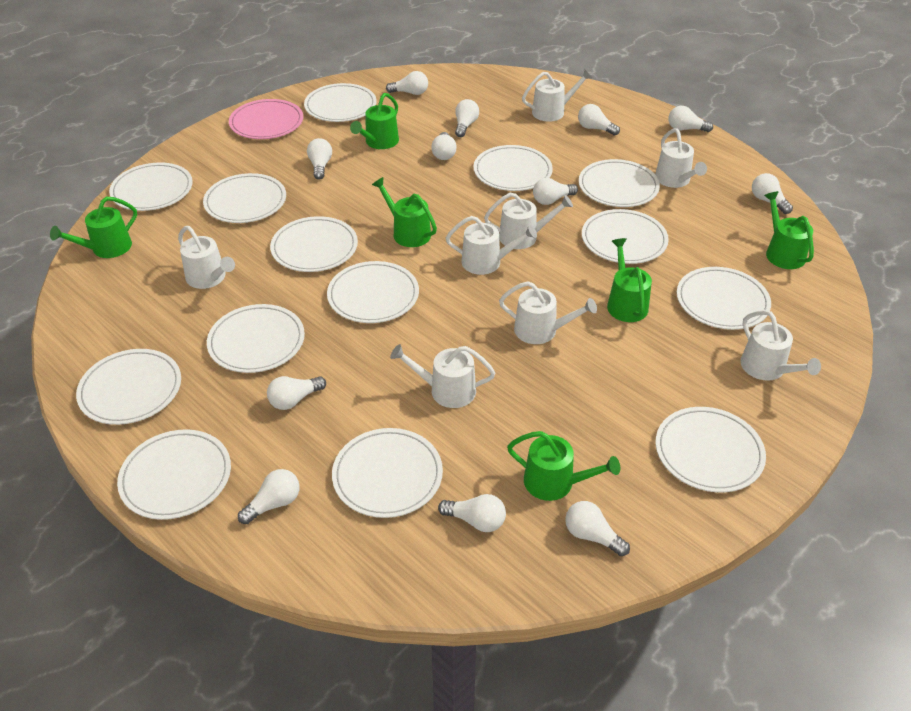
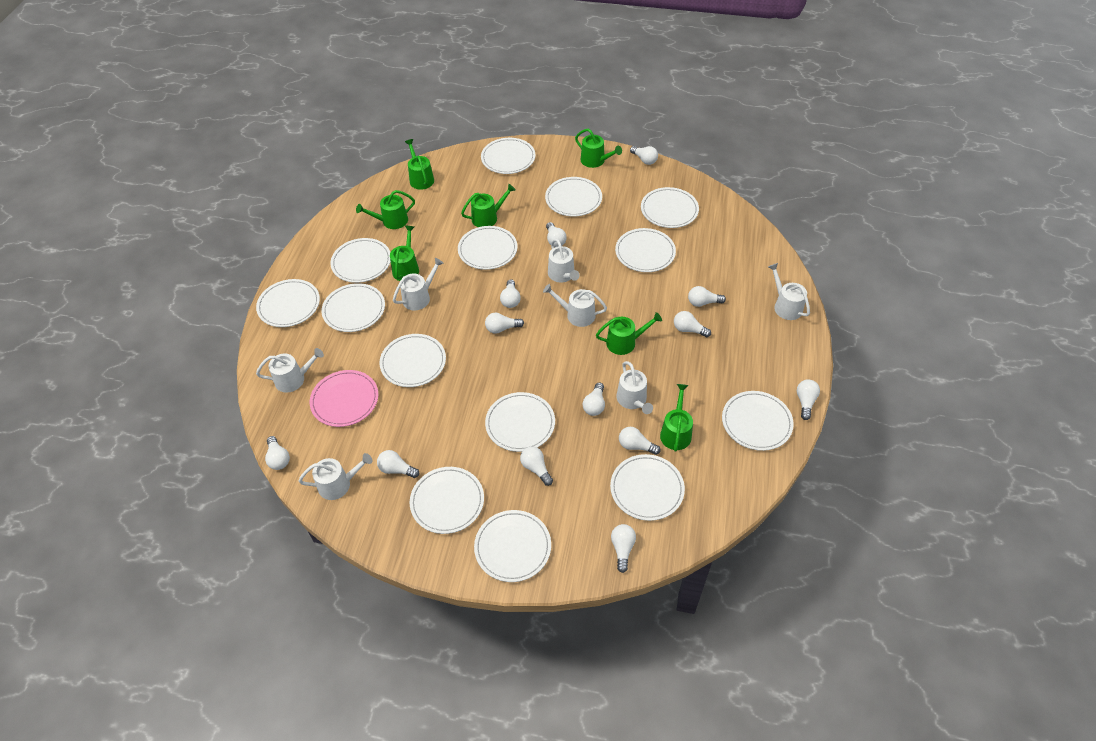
green watering can: [50,197,137,258] [350,93,399,149] [372,177,437,247] [507,431,620,501] [607,238,652,322] [764,191,814,269] = 6 -> [356,190,415,229] [390,226,419,281] [405,139,434,190] [461,184,515,227] [575,129,622,168] [596,312,662,355] [660,384,693,452] = 7
white light bulb: [238,469,300,524] [267,376,326,410] [307,138,332,180] [386,71,428,95] [431,132,457,160] [438,494,506,532] [455,99,479,137] [533,178,578,205] [565,501,630,556] [578,104,620,136] [668,106,713,132] [752,173,793,214] = 12 -> [265,436,290,470] [377,450,419,478] [485,313,524,334] [500,279,521,308] [520,446,553,486] [546,222,567,247] [583,383,605,416] [611,524,636,573] [619,427,661,455] [630,146,658,165] [674,311,711,337] [688,286,726,307] [797,379,820,420] = 13
white watering can: [178,226,235,289] [390,344,495,408] [446,216,537,275] [484,193,573,249] [499,281,597,344] [522,70,592,122] [655,129,707,188] [740,310,821,381] = 8 -> [256,348,324,392] [299,453,372,500] [393,258,444,310] [543,284,607,327] [548,239,580,283] [617,361,653,414] [768,263,810,320] = 7

